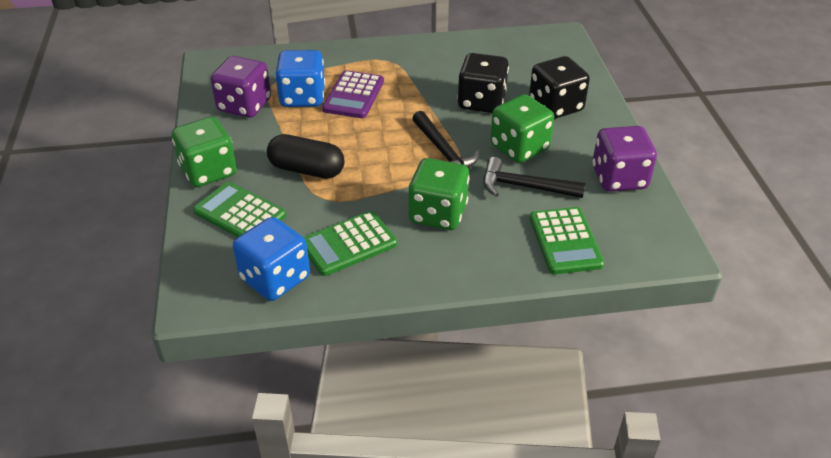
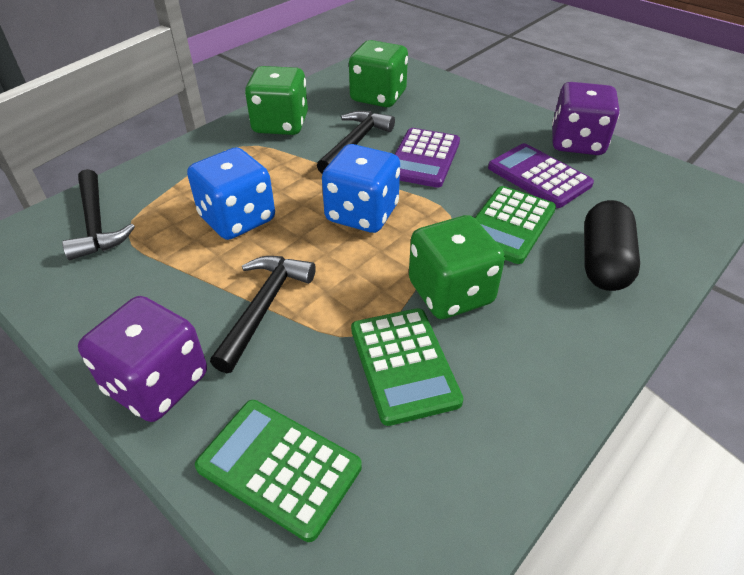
black dice: [457,53,509,113] [529,56,590,119] = 2 -> none = 0
black hammer: [412,111,480,168] [483,157,585,198] = 2 -> [62,169,135,260] [210,256,316,373] [317,111,395,174] = 3
purple calculator: [322,70,384,118] = 1 -> [395,128,460,188] [488,143,594,208] = 2

